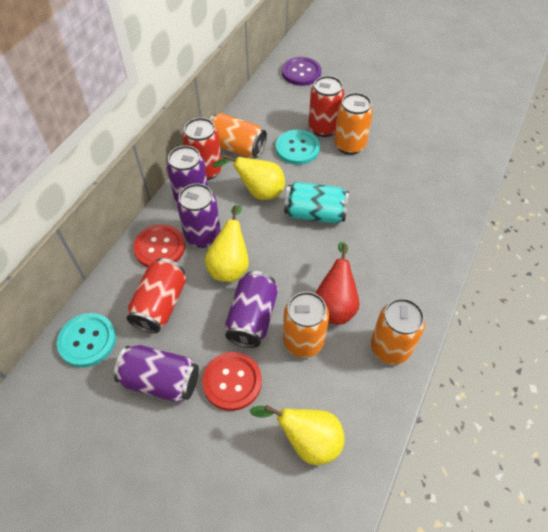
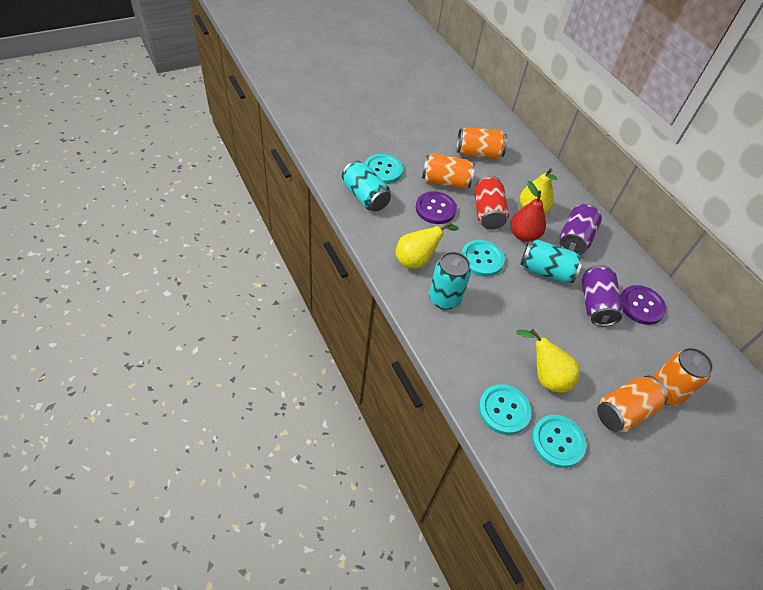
purple button: [282,57,321,86] = 1 -> [416,191,457,224] [621,285,666,325] = 2
purple can: [114,345,199,403] [167,145,208,202] [177,183,221,248] [225,271,278,348] = 4 -> [559,204,602,255] [582,265,623,326] = 2
red button: [133,224,185,267] [202,352,262,411] = 2 -> none = 0
red can: [126,258,186,333] [183,118,222,180] [308,76,344,137] = 3 -> [474,176,509,230] = 1
turquoise button: [57,313,116,367] [276,129,320,165] = 2 -> [365,154,403,184] [461,240,505,277] [479,384,531,435] [531,415,586,468] = 4
turquoise can: [284,182,349,224] = 1 -> [342,160,391,211] [429,252,471,310] [520,239,583,283] = 3

